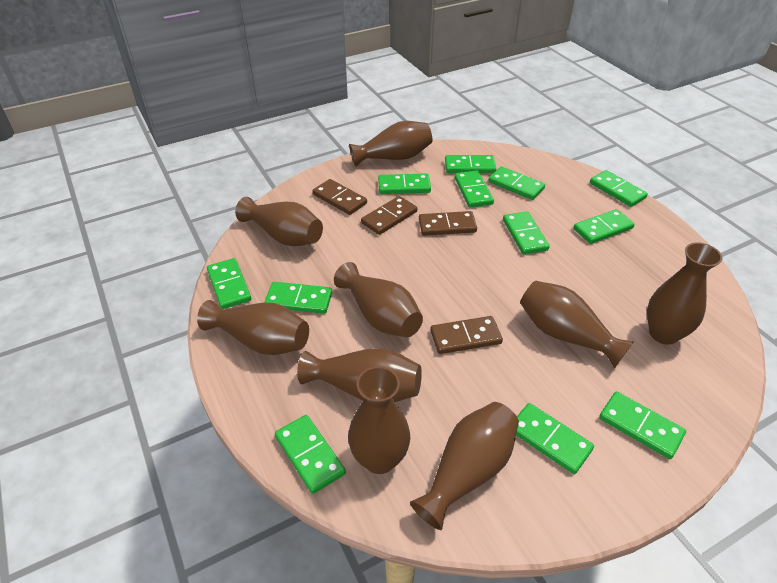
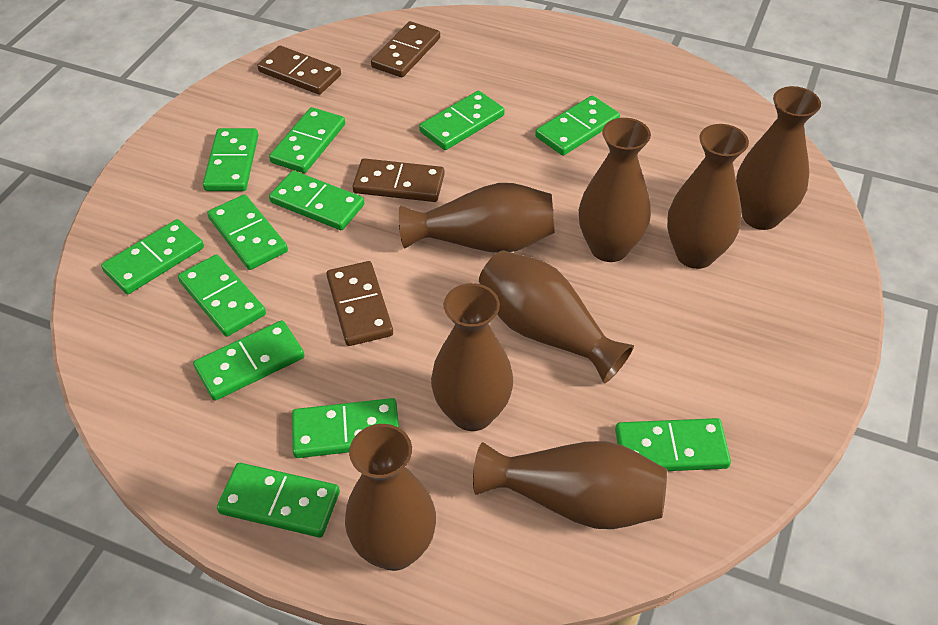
brown vase: [197,300,309,355] [235,197,323,246] [297,348,422,402] [334,262,423,337] [348,366,410,474] [349,121,432,166] [410,402,519,530] [520,281,634,368] [647,242,722,345] = 9 -> [345,424,436,571] [399,183,555,253] [431,283,514,431] [473,441,667,529] [479,250,634,383] [579,118,651,262] [667,124,749,269] [736,86,821,230] = 8

